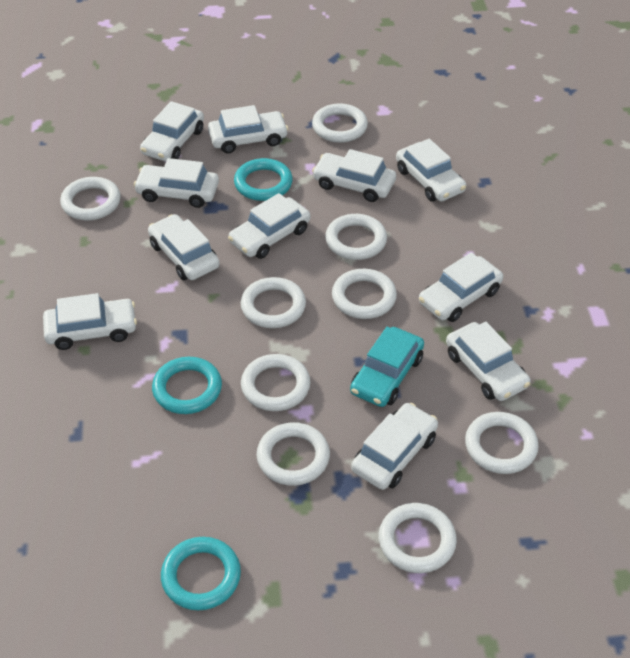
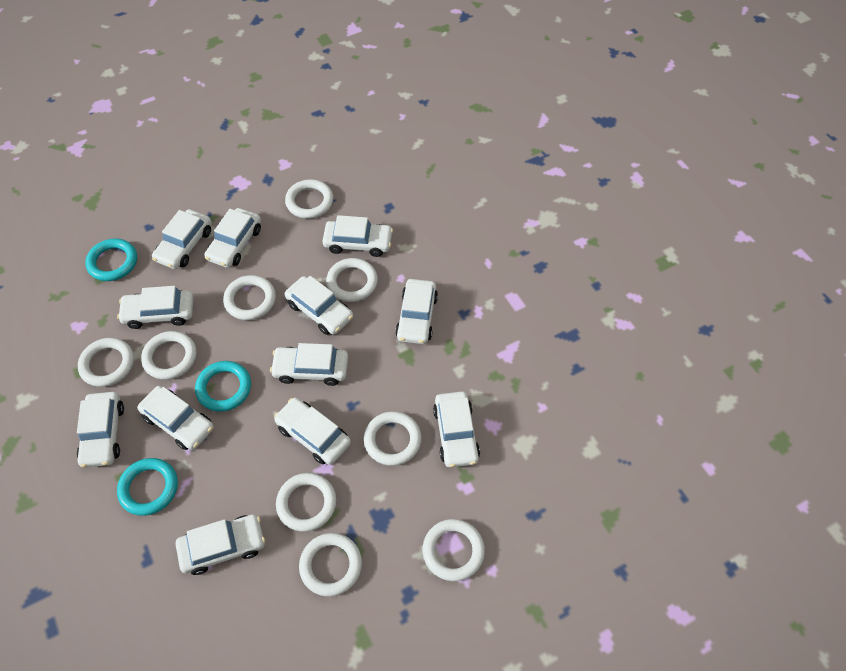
turquoise car: [350,327,424,407] = 1 -> none = 0
white car: [43,293,137,350] [134,158,219,208] [140,101,204,161] [148,214,220,280] [208,105,288,153] [228,193,311,259] [312,149,396,202] [351,403,438,490] [396,139,466,202] [419,252,503,322] [446,322,531,401] = 11 -> [77,392,124,468] [117,286,194,329] [137,386,214,450] [152,209,211,269] [176,514,265,575] [204,208,261,268] [270,343,348,386] [274,398,351,465] [285,276,353,335] [323,215,393,257] [395,279,438,344] [433,391,480,468] = 12

